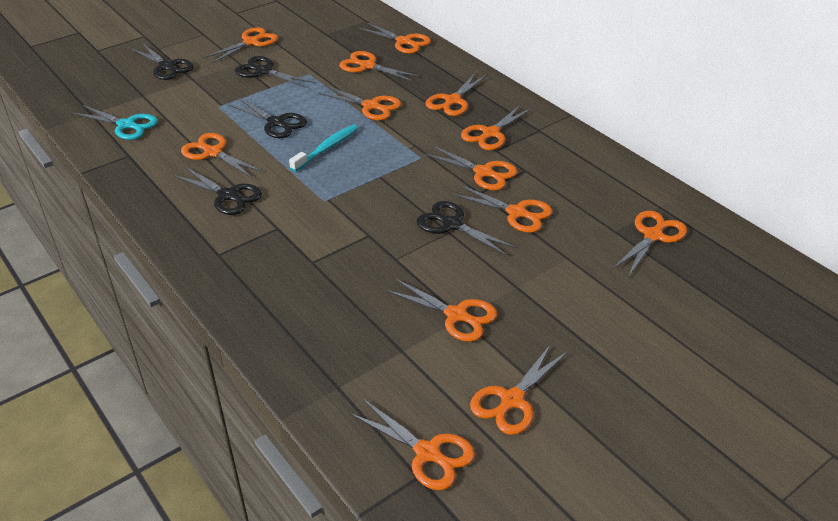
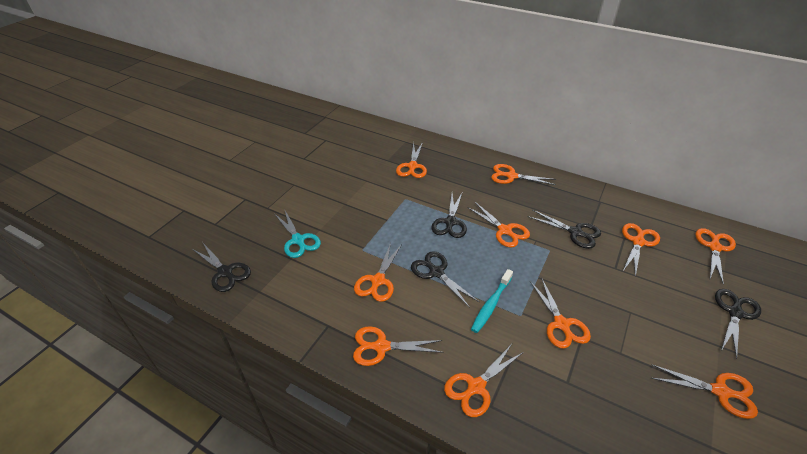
orange scissors: [181,133,264,178] [204,27,278,63] [318,86,401,120] [339,51,420,82] [349,399,475,490] [359,23,431,54] [385,278,497,342] [424,145,517,190] [425,72,487,116] [451,184,552,233] [461,104,533,150] [470,344,568,435] [612,210,687,277] = 13 -> [353,326,444,366] [354,243,402,302] [396,142,427,178] [444,344,524,417] [467,202,530,248] [491,164,556,185] [530,279,591,349] [622,223,660,277] [651,364,758,419] [696,228,736,285] = 10

